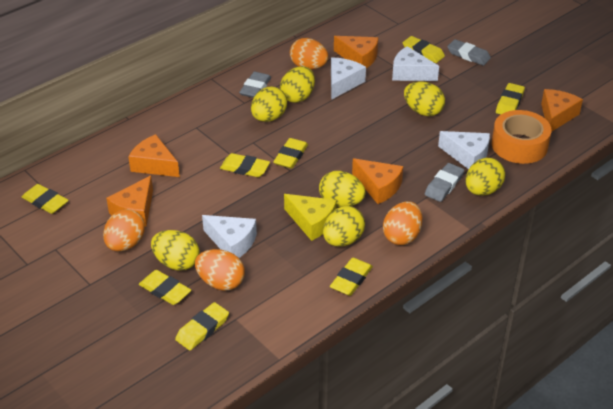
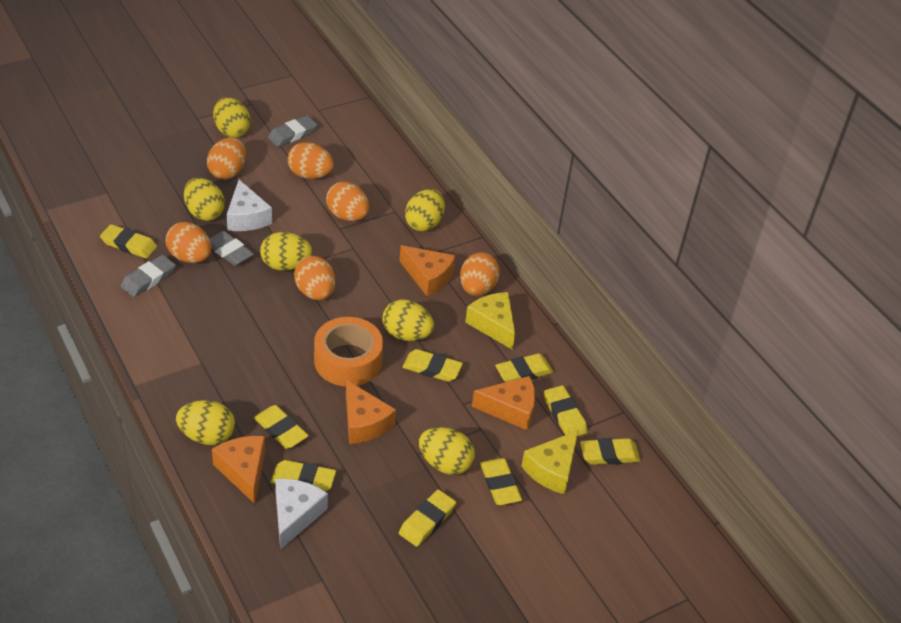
orange cheese: [106,175,153,226] [128,134,180,177] [334,36,378,68] [352,158,403,204] [541,89,583,132] = 5 -> [212,436,265,504] [346,380,396,444] [400,245,456,297] [472,376,535,430] = 4
orange egg: [103,209,145,251] [195,249,245,291] [290,38,328,69] [383,202,422,245] = 4 -> [166,222,211,263] [207,137,246,179] [288,142,334,179] [294,256,335,300] [326,182,369,221] [460,252,500,296] = 6
white cheese: [202,215,257,258] [331,58,366,100] [392,46,439,81] [438,131,490,169] = 4 -> [227,180,272,231] [275,479,328,550] = 2
yellow cheese: [284,194,337,241] = 1 -> [465,292,515,350] [521,430,579,494] = 2
yellow eraser: [22,184,69,214] [139,270,191,305] [175,302,229,350] [220,153,270,177] [273,138,308,169] [330,258,373,296] [403,36,445,63] [496,83,525,114] = 8 -> [100,224,157,259] [254,405,309,449] [271,460,336,492] [399,489,456,547] [402,349,463,382] [480,458,522,505] [495,353,553,382] [544,385,588,436] [580,438,641,465] = 9

